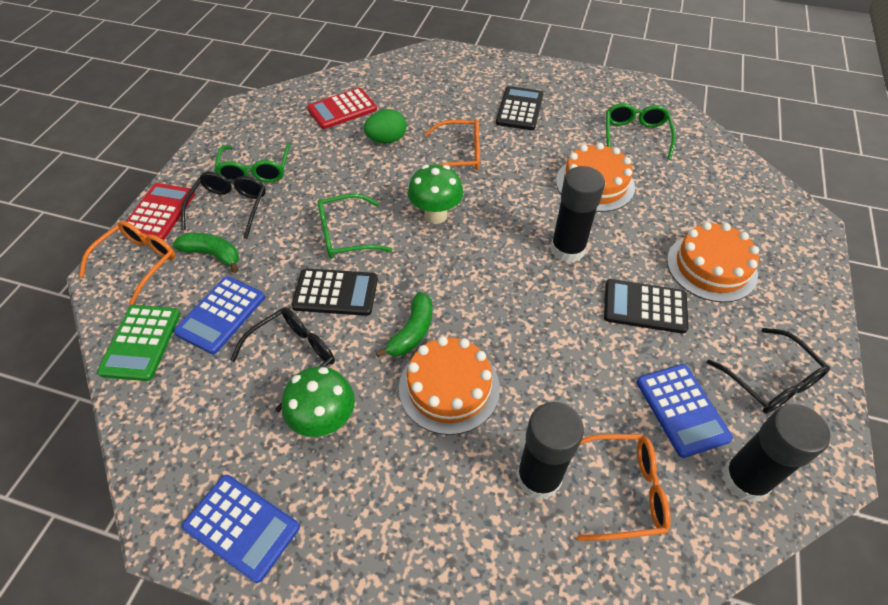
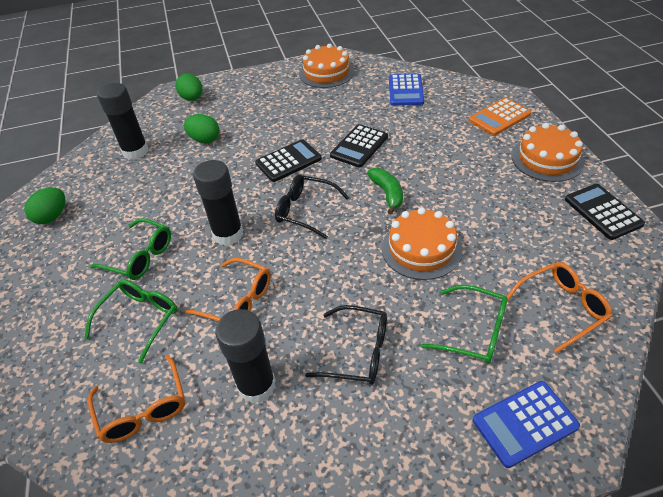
black glasses: [181,172,266,239] [230,307,335,412] [707,328,830,414] = 3 -> [275,174,349,239] [305,305,387,385] = 2
blue calculator: [174,276,265,354] [182,475,300,583] [637,364,733,458] = 3 -> [389,74,424,106] [473,381,580,468] = 2
green banana: [173,233,239,273] [375,292,432,357] = 2 -> [367,168,403,215] = 1
green calculator: [97,305,181,381] = 1 -> none = 0
green egg: [364,109,407,143] = 1 -> [24,187,65,224] [175,73,203,101] [184,114,219,143] = 3
green mushroom: [282,367,355,437] [408,164,464,224] = 2 -> none = 0
orange calculator: none = 0 -> [468,98,531,136] = 1
red calculator: [122,183,195,240] [307,88,377,129] = 2 -> none = 0

